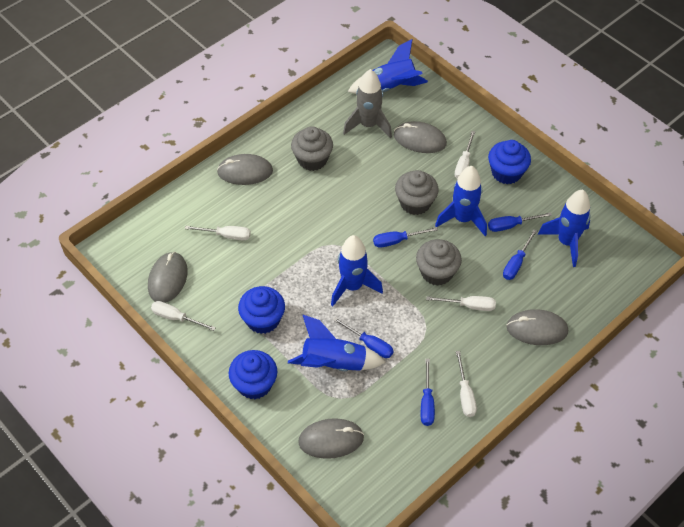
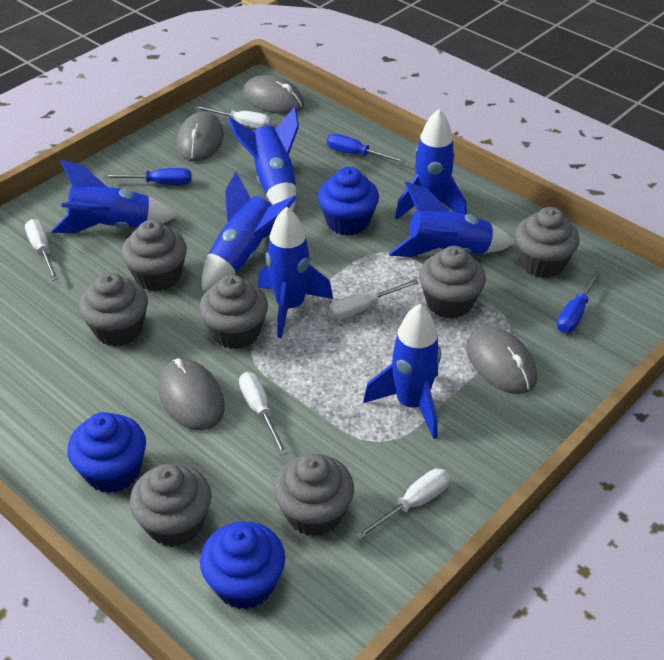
blue rocket: [288,315,386,371] [331,235,383,306] [348,39,428,94] [435,166,487,236] [538,189,591,267] = 5 -> [51,160,177,233] [202,172,297,291] [228,107,299,211] [258,206,333,338] [363,304,441,439] [389,182,515,257] [395,109,467,220] = 7
blue screwdriver: [333,317,393,358] [373,227,438,248] [421,359,435,426] [488,212,552,232] [503,229,537,280] = 5 -> [103,168,192,185] [327,134,406,163] [557,269,602,333] = 3
grey cupcake: [291,126,333,171] [395,170,439,215] [416,239,462,286] = 3 -> [79,272,148,346] [122,220,187,292] [130,464,211,547] [199,275,268,349] [274,454,354,537] [419,246,486,319] [515,207,580,278] = 7
grey mouse: [148,252,188,303] [217,154,273,185] [298,418,364,459] [394,121,447,153] [506,309,568,345] = 5 -> [158,358,225,430] [177,111,224,162] [243,75,304,114] [466,326,537,394] = 4
grey rocket: [343,69,392,139] = 1 -> none = 0

